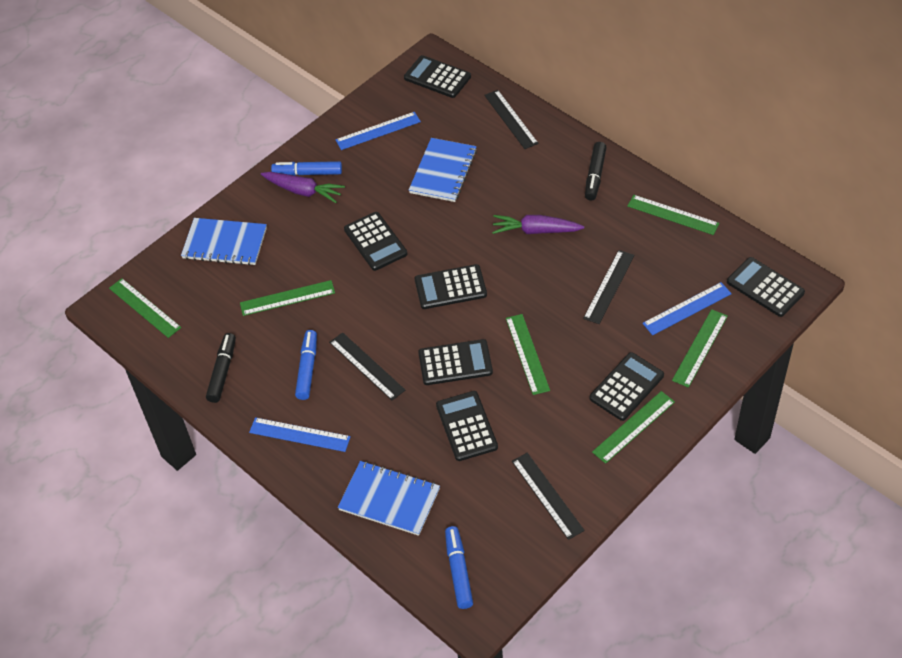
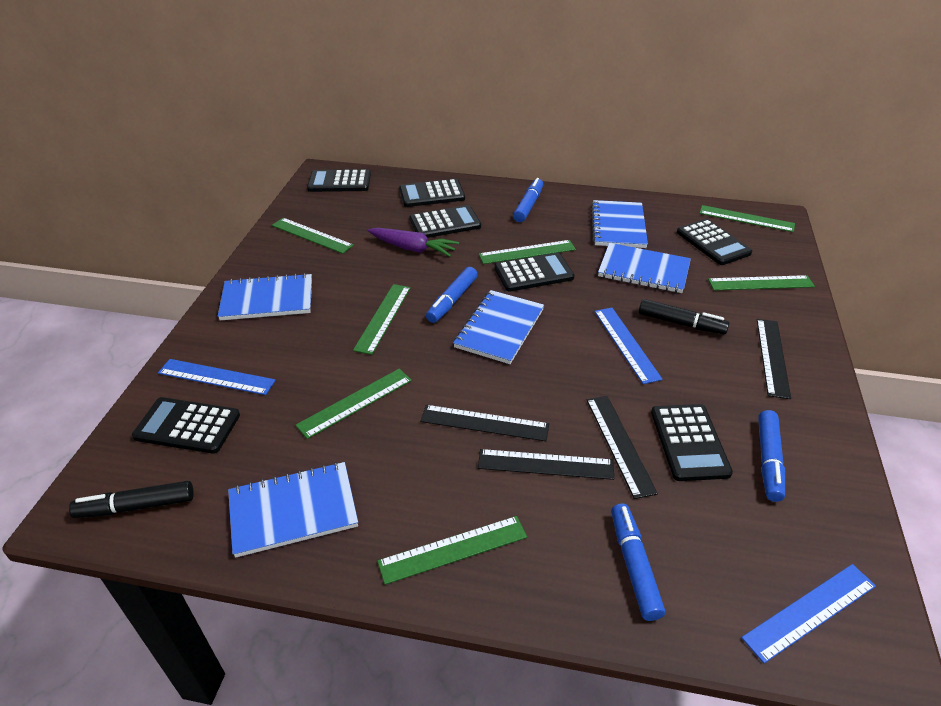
blue marker: [271,161,342,176] [295,330,317,400] [445,526,473,609] = 3 -> [426,267,478,323] [513,178,543,222] [611,503,665,621] [758,410,785,502] = 4
blue notebook: [181,218,267,266] [338,461,440,536] [409,138,477,202] = 3 -> [218,273,312,320] [228,462,358,558] [453,290,544,364] [591,200,648,248] [598,243,691,293] = 5
green ruler: [109,278,181,338] [240,280,335,316] [506,314,550,395] [592,391,675,464] [627,195,719,235] [672,309,728,388] = 6 -> [272,218,354,254] [295,369,412,439] [353,284,411,355] [377,516,527,585] [479,240,576,264] [699,205,795,232] [708,275,815,290] = 7
purple carrot: [261,172,345,203] [492,215,584,234] = 2 -> [368,228,459,257] = 1

